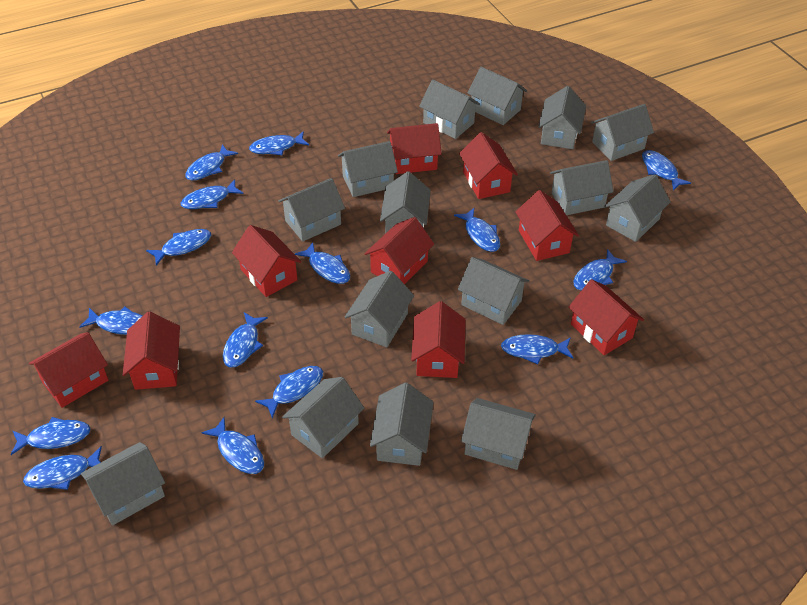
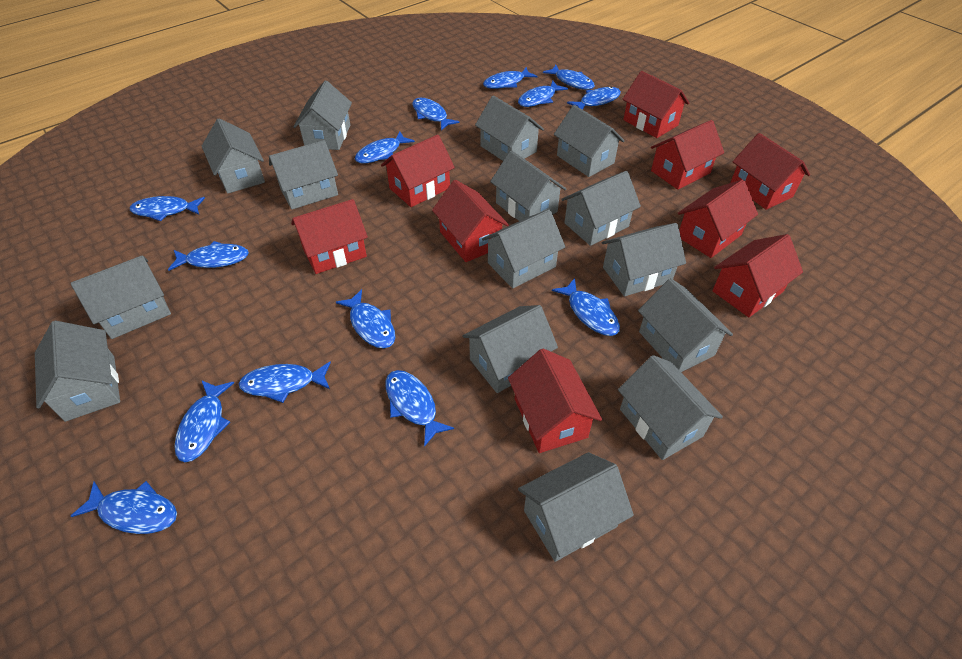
blue fish: [11,417,91,455] [23,446,102,490] [79,307,143,335] [146,229,211,266] [181,179,244,209] [185,144,238,181] [202,417,264,474] [223,312,268,367] [249,131,309,155] [255,366,323,418] [295,242,350,284] [454,208,500,252] [501,334,573,364] [573,249,627,291] [642,150,691,191] = 15 -> [71,481,177,534] [130,196,205,222] [168,241,249,271] [174,380,234,462] [239,361,331,403] [336,289,395,348] [355,132,415,163] [385,370,454,447] [412,98,459,131] [483,67,537,89] [518,80,568,107] [543,65,595,90] [552,278,620,336] [567,87,621,110] = 14

